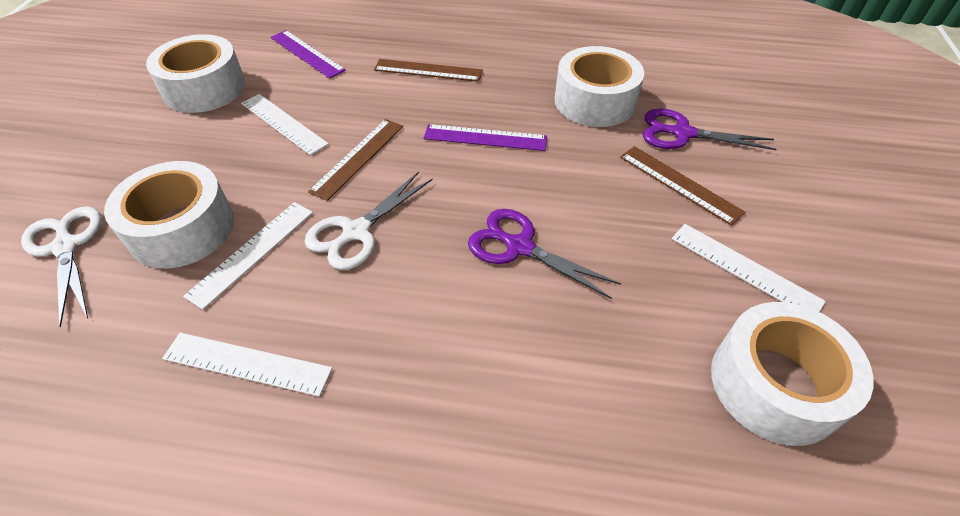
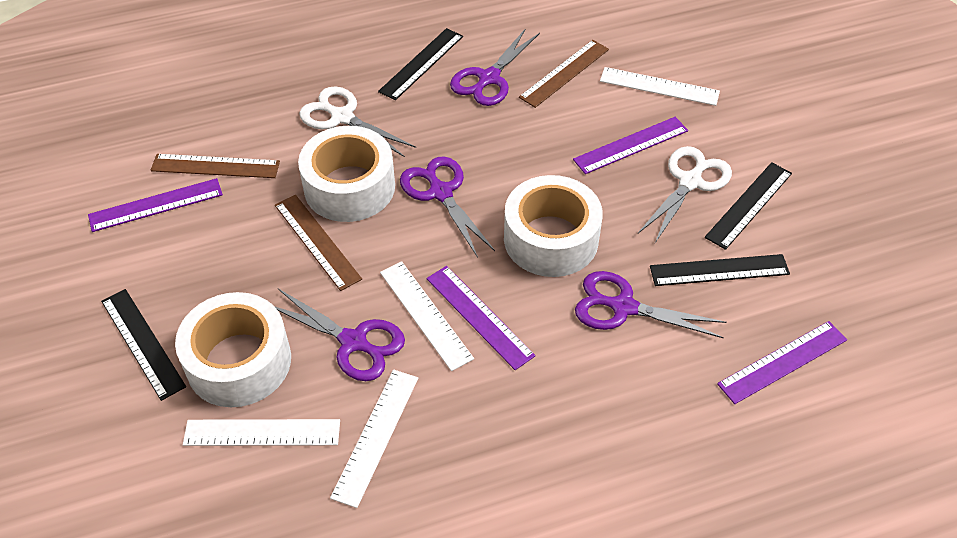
black ruler: none = 0 -> [101,289,186,401] [378,28,463,100] [650,254,790,286] [705,162,792,250] = 4
purple ruler: [271,30,346,78] [423,124,547,151] = 2 -> [88,178,223,232] [427,266,536,370] [573,117,688,174] [717,321,847,404] = 4
purple scissors: [468,209,621,299] [643,108,776,150] = 2 -> [274,289,405,381] [400,156,495,258] [450,28,540,106] [575,271,727,339] = 4
white tape: [104,161,234,268] [146,34,246,113] [554,46,644,127] [711,302,874,446] = 4 -> [175,292,291,407] [298,126,395,222] [504,175,603,277] = 3

